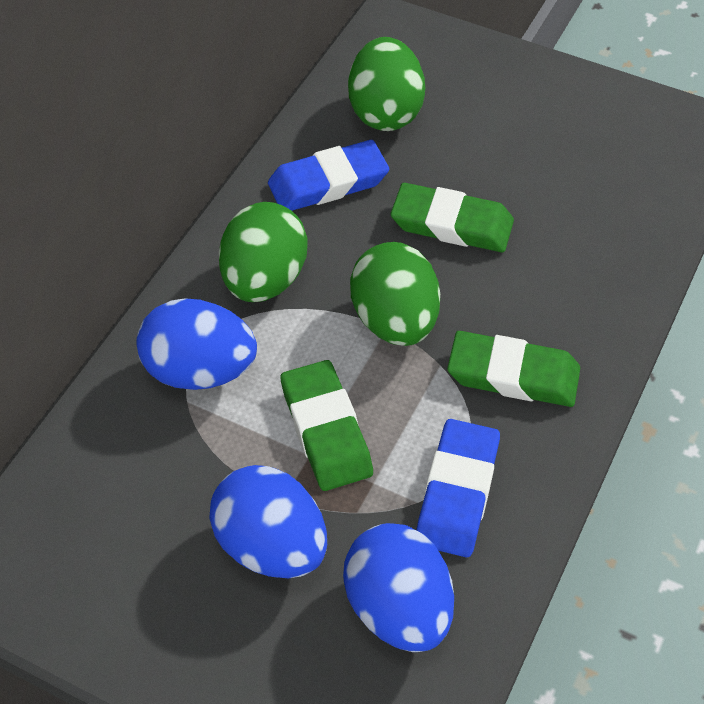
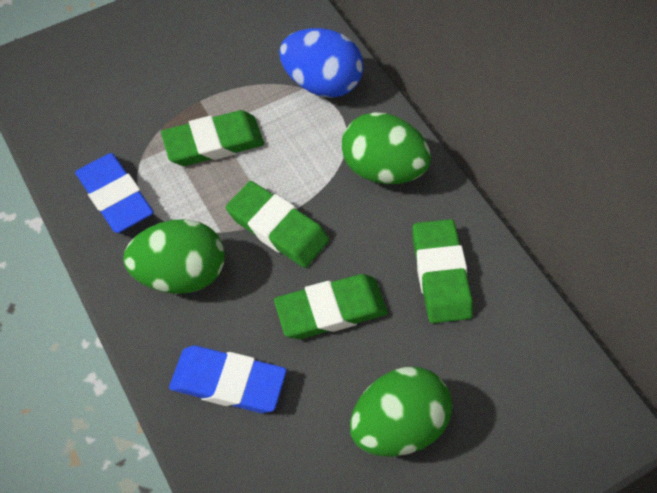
blue egg: [136,298,257,390] [209,465,327,578] [343,523,454,652] = 3 -> [279,28,364,98] = 1
green eraser: [281,360,373,491] [391,183,514,252] [447,331,580,407] = 3 -> [161,110,264,166] [226,181,329,268] [274,274,388,339] [412,219,473,323] = 4

